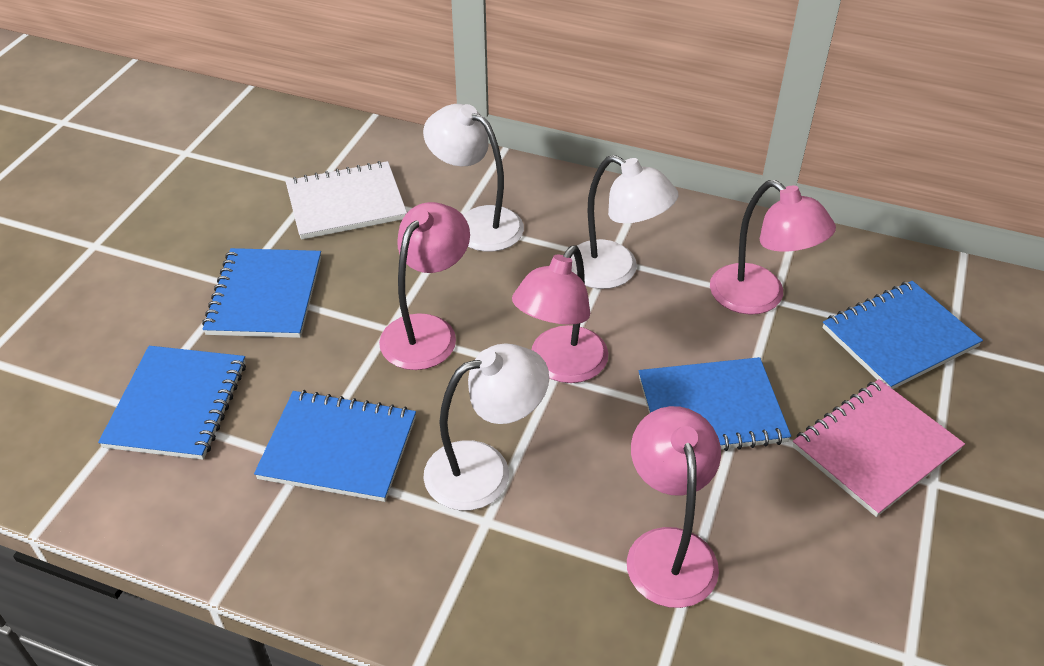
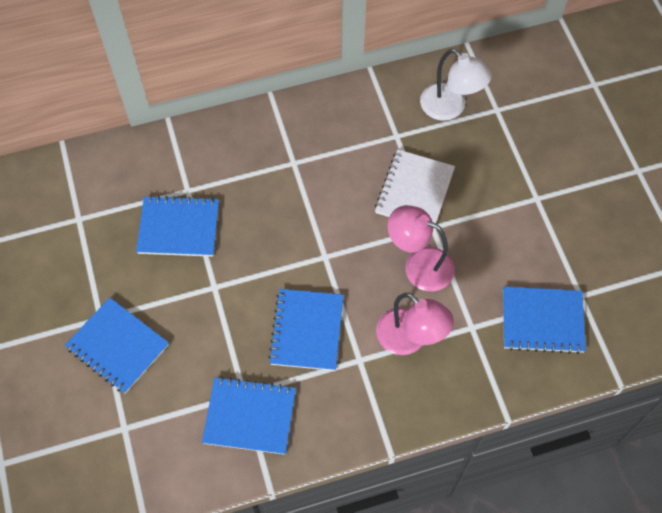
pink lamp: [379,202,470,370] [512,245,608,383] [627,406,721,608] [710,180,836,315] = 4 -> [376,293,454,355] [387,205,455,291] = 2
pink notebook: [793,379,965,517] = 1 -> none = 0
white lamp: [423,104,524,252] [424,344,549,510] [571,155,678,289] = 3 -> [420,49,492,121] = 1

